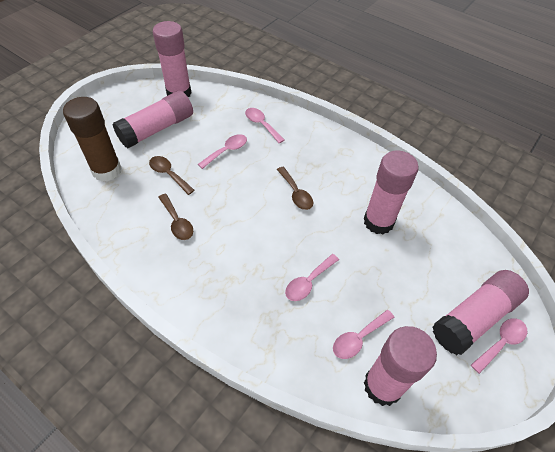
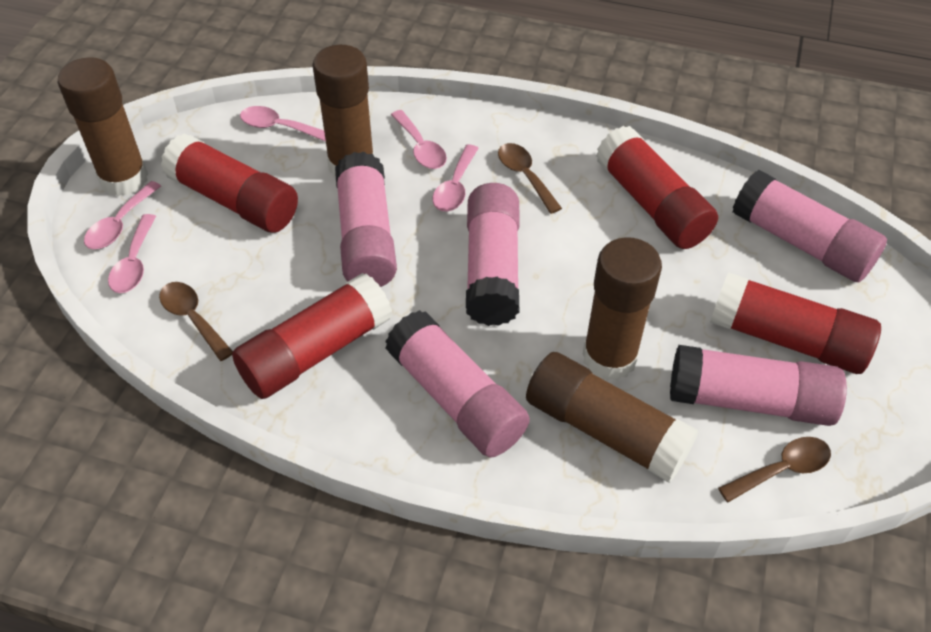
brown glue stick: [63,97,122,181] = 1 -> [58,57,148,196] [313,45,374,178] [526,352,698,483] [583,237,662,381] = 4
red glue stick: none = 0 -> [161,133,298,233] [232,273,392,399] [596,126,718,249] [710,272,881,374] = 4

